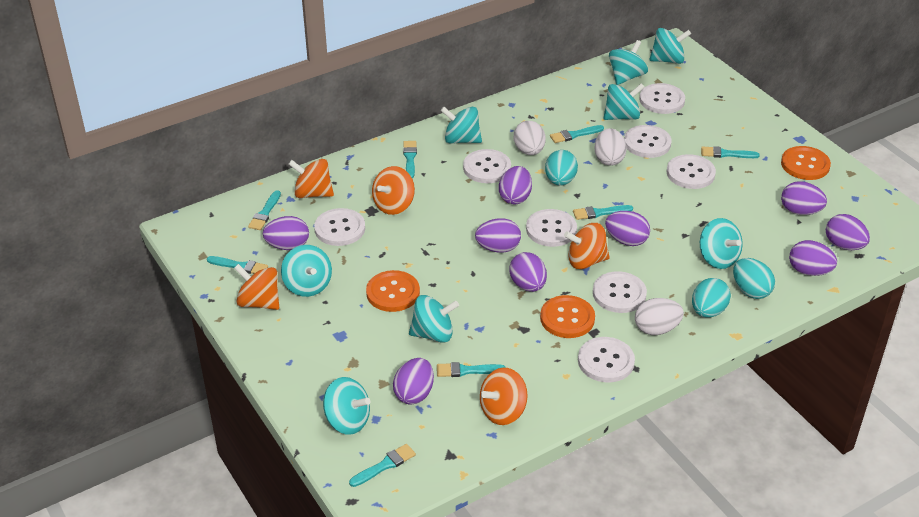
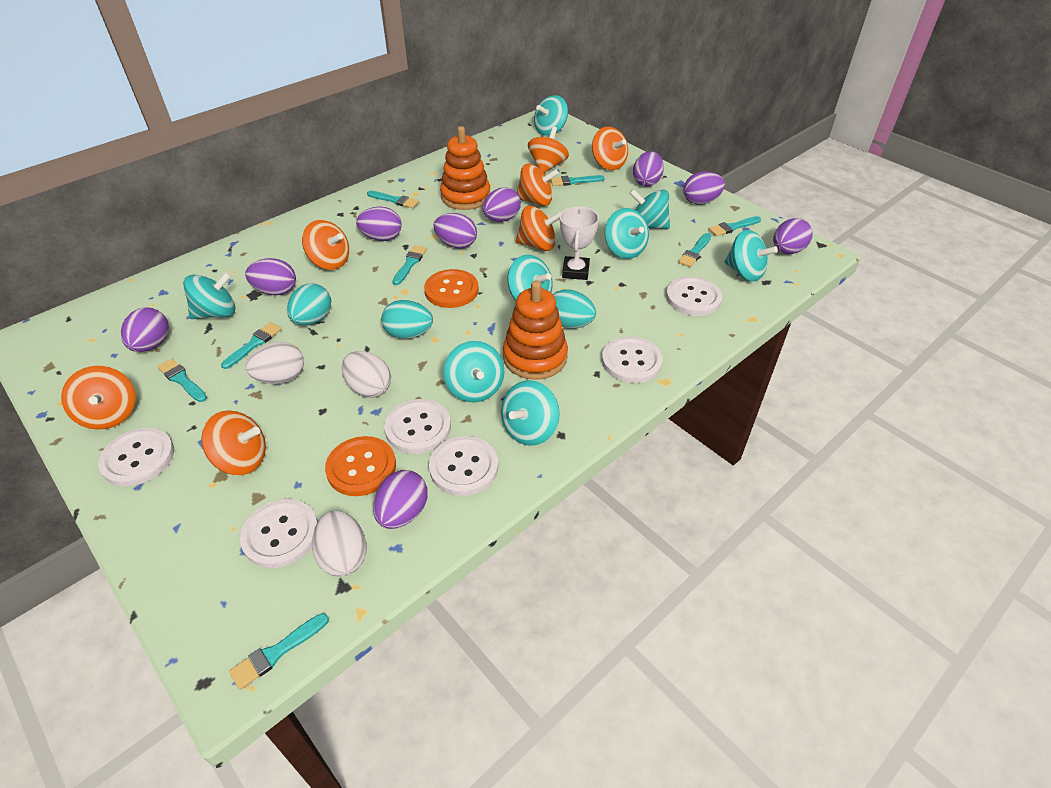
orange button: [366,270,420,312] [540,295,595,338] [781,146,831,180] = 3 -> [325,436,396,496] [424,269,479,308] = 2
orange spinning top: [234,264,279,310] [289,159,334,198] [372,166,415,215] [480,368,528,425] [564,223,610,269] = 5 -> [61,366,136,430] [201,410,266,475] [302,220,349,270] [516,206,561,251] [517,164,559,206] [528,127,569,173] [592,127,628,170] = 7
orange stacking toy: none = 0 -> [440,126,490,210] [503,280,568,380] = 2
white button: [314,208,365,246] [463,149,511,183] [526,209,577,247] [578,337,635,382] [593,271,647,313] [624,125,671,158] [639,83,685,114] [667,154,716,189] = 8 -> [98,428,174,486] [240,499,318,568] [384,399,451,454] [429,436,498,496] [602,336,663,383] [666,276,722,316] = 6
white trophy: none = 0 -> [560,206,599,280] = 1

